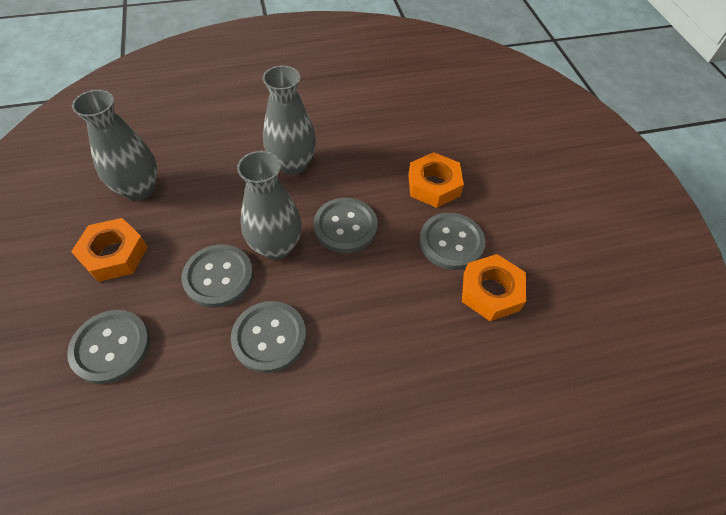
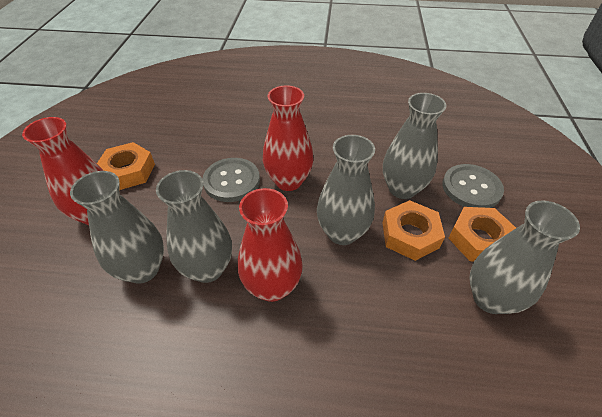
grey button: [67,310,150,384] [182,244,253,308] [231,301,306,373] [313,198,378,253] [419,213,485,270] = 5 -> [203,158,260,202] [442,164,504,208] = 2
grey vase: [72,90,157,201] [237,151,302,260] [263,66,316,175] = 3 -> [70,171,164,284] [156,170,232,283] [317,135,375,245] [383,93,447,199] [470,200,580,314] = 5
red vase: none = 0 -> [22,117,104,225] [238,188,303,302] [263,86,313,191] = 3

